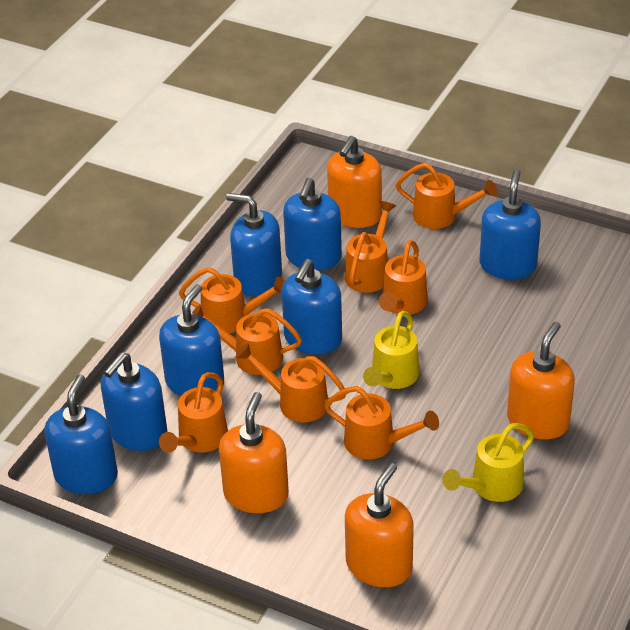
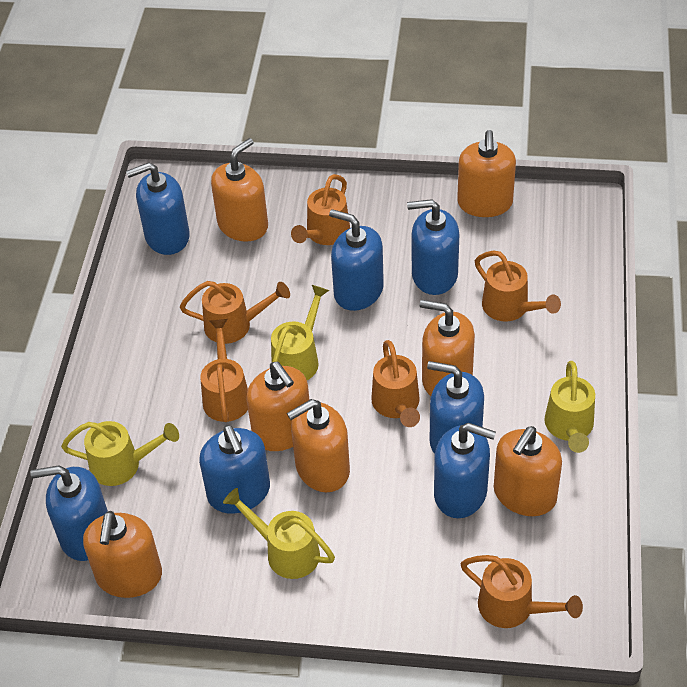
orange soap dispenser: [219,392,289,513] [327,136,382,228] [345,463,414,587] [507,322,575,439] = 4 -> [83,511,162,598] [211,138,268,242] [246,362,309,451] [287,399,350,493] [420,300,475,396] [457,130,516,217] [494,426,562,516] = 7
orange watering can: [159,372,228,453] [179,267,285,334] [192,305,302,375] [236,343,346,423] [324,386,439,460] [345,201,396,293] [379,240,428,315] [396,163,497,229] = 8 -> [180,281,290,344] [200,319,248,422] [291,174,350,245] [371,340,420,427] [460,555,583,628] [475,251,561,321] = 6
yellow watering can: [363,311,419,389] [443,423,534,502] = 2 -> [61,421,179,486] [223,488,335,579] [271,285,329,380] [544,361,595,453] = 4

